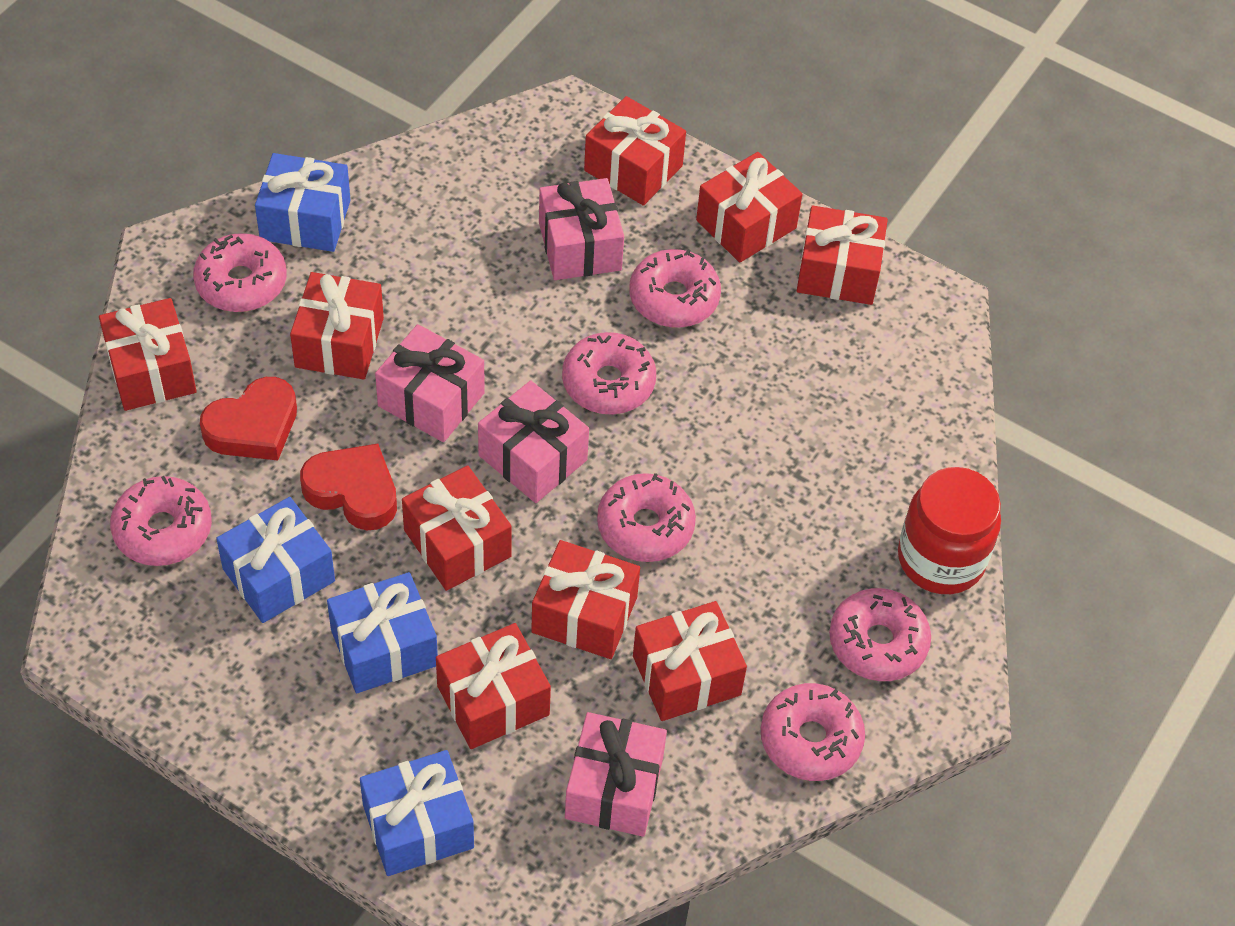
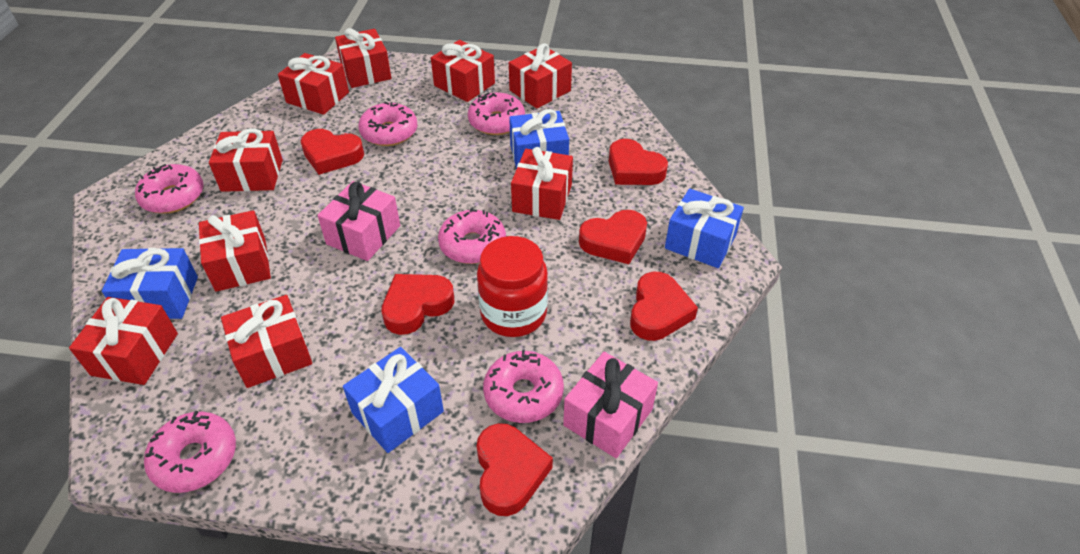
pink donut: [110,476,212,566] [193,233,287,312] [562,332,656,415] [597,473,696,562] [630,249,721,328] [761,683,865,781] [829,588,931,681] = 7 -> [135,164,203,214] [144,411,236,493] [358,102,418,146] [438,208,506,264] [468,92,525,135] [483,349,564,423] = 6
pink gift: [375,324,485,442] [478,380,589,503] [539,178,624,280] [565,712,667,837] = 4 -> [317,181,400,261] [563,352,658,458] = 2
red heart: [200,377,297,461] [300,444,397,530] = 2 -> [300,129,364,175] [381,274,454,335] [477,423,553,516] [579,210,647,264] [609,139,668,185] [630,272,698,341] = 6

